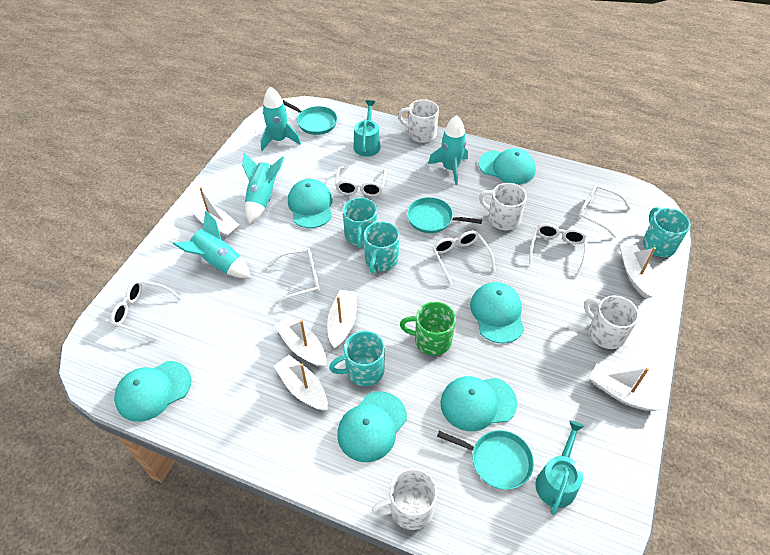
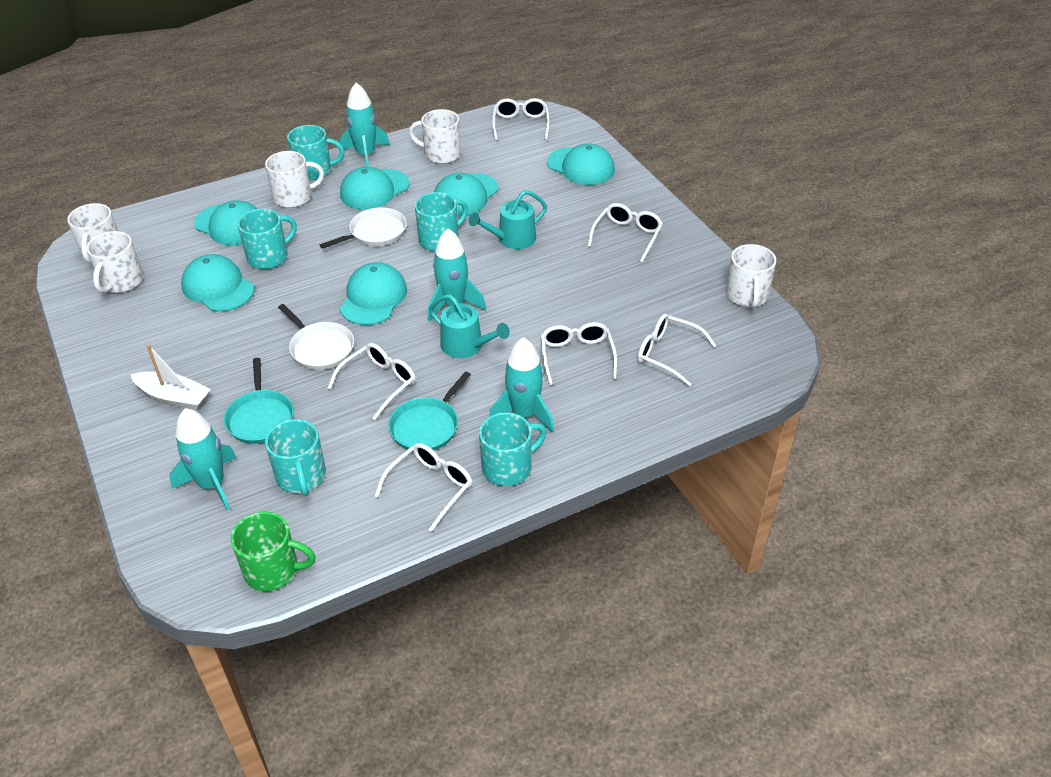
turquoise mug: [329,331,385,386] [342,197,377,249] [364,221,400,274] [643,207,690,257] = 4 -> [238,209,297,269] [265,419,326,496] [287,125,345,180] [415,192,468,252] [479,412,546,486] = 5
turquoise pan: [283,100,337,135] [407,197,482,233] [437,430,534,490] = 3 -> [224,358,294,444] [388,371,471,450] = 2
white boat: [190,187,239,237] [274,355,328,411] [275,316,326,367] [327,290,357,349] [589,364,665,411] [620,245,656,299] = 6 -> [130,344,211,411] = 1
white mug: [372,468,437,530] [398,99,439,143] [479,183,527,230] [584,296,639,349] = 4 -> [67,203,118,263] [86,231,143,293] [265,151,324,208] [409,109,461,164] [726,244,776,308] = 5
white pan: none = 0 -> [278,304,354,370] [320,207,407,249] = 2

